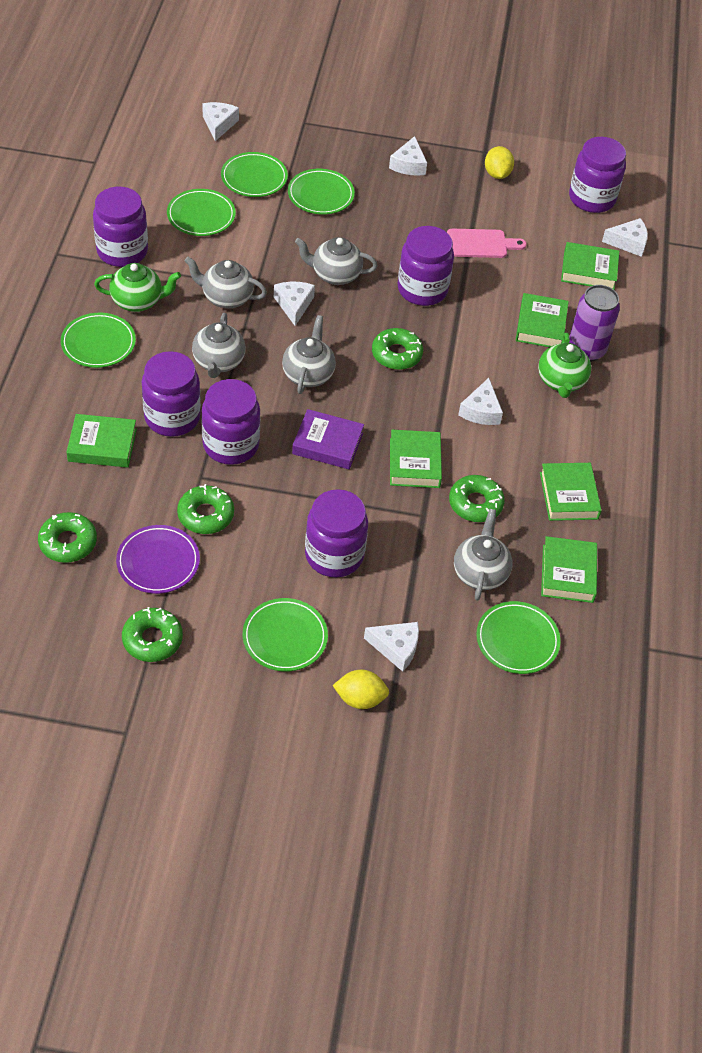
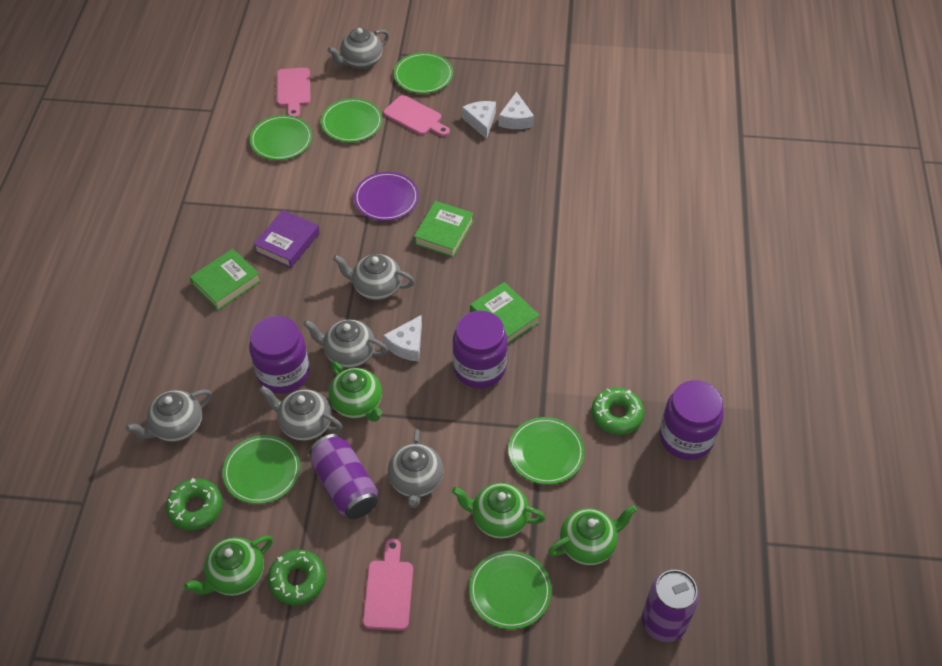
green book: [67,414,137,468] [390,430,442,488] [516,293,569,347] [540,463,602,521] [541,536,597,603] [561,242,619,290] = 6 -> [190,249,261,310] [414,201,474,257] [470,282,540,345] = 3
green donut: [38,512,97,563] [122,607,183,662] [177,484,234,534] [372,328,423,370] [449,475,505,522] = 5 -> [166,478,223,530] [268,549,326,605] [592,387,644,435] = 3
green teapot: [94,263,181,312] [538,333,591,398] = 2 -> [184,535,273,596] [329,361,382,422] [452,483,545,539] [548,505,637,566] = 4
grey teapot: [185,257,267,309] [192,313,246,378] [282,315,336,394] [295,237,378,285] [454,509,512,601] = 5 -> [126,389,212,442] [259,386,343,441] [303,319,388,368] [327,28,389,69] [333,254,415,300] [388,429,444,508] = 6
pink cutting board: [447,229,527,258] = 1 -> [277,68,311,117] [363,538,413,631] [383,95,450,137] = 3
purple can: [569,285,620,362] = 1 -> [309,434,378,519] [642,570,699,642] = 2
purple jar: [93,187,148,267] [142,351,201,437] [202,379,260,465] [305,489,368,577] [398,226,454,306] [569,137,626,213] = 6 -> [249,316,310,394] [453,311,507,388] [659,380,723,460] = 3
white cheese: [202,102,239,141] [274,282,315,326] [364,622,419,672] [389,136,427,176] [458,378,503,425] [602,218,648,257] = 6 -> [383,315,422,361] [462,101,496,139] [498,91,534,129] = 3
yellow lemon: [332,670,389,709] [485,146,514,179] = 2 -> none = 0

